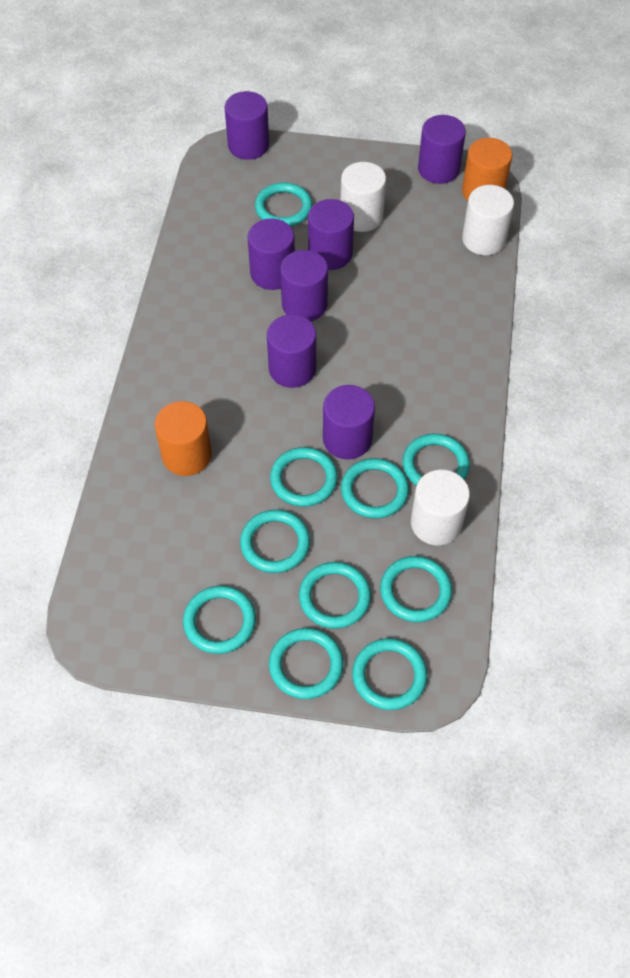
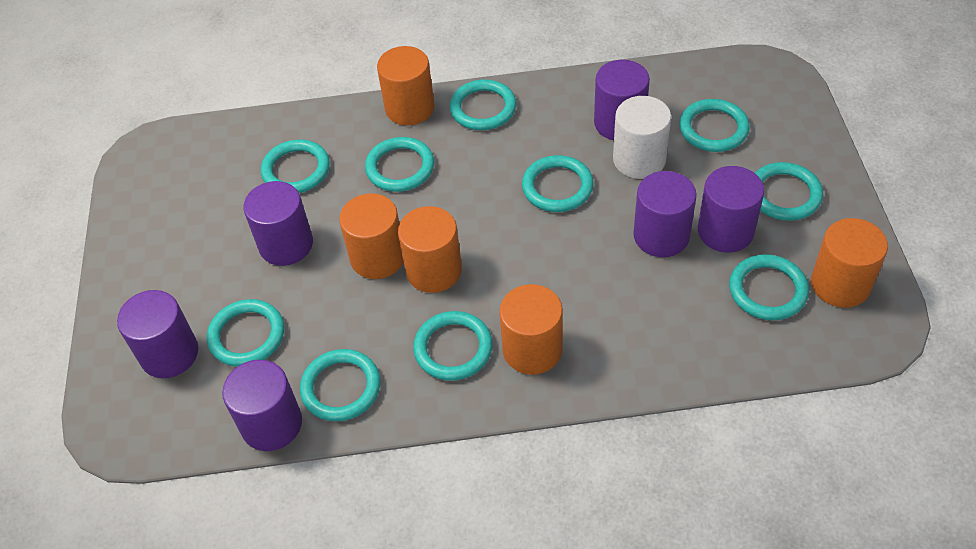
orange cylinder: [155,401,212,476] [462,138,512,201] = 2 -> [339,194,403,279] [377,46,435,126] [398,206,462,293] [499,284,563,375] [811,218,888,308] = 5
purple cylinder: [225,91,269,160] [247,218,295,290] [267,314,316,388] [280,250,328,321] [308,199,354,270] [323,385,375,460] [418,115,466,184] = 7 -> [117,290,198,378] [222,360,302,451] [243,181,313,266] [594,60,650,140] [633,171,697,257] [698,166,764,253] = 6
white cylinder: [341,162,386,232] [411,470,470,546] [462,185,514,255] = 3 -> [613,96,671,179] = 1

